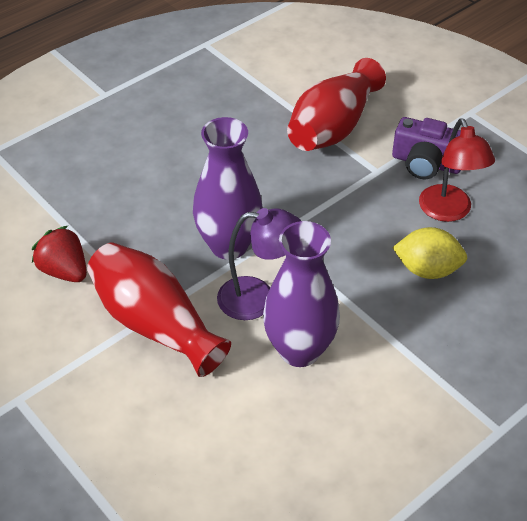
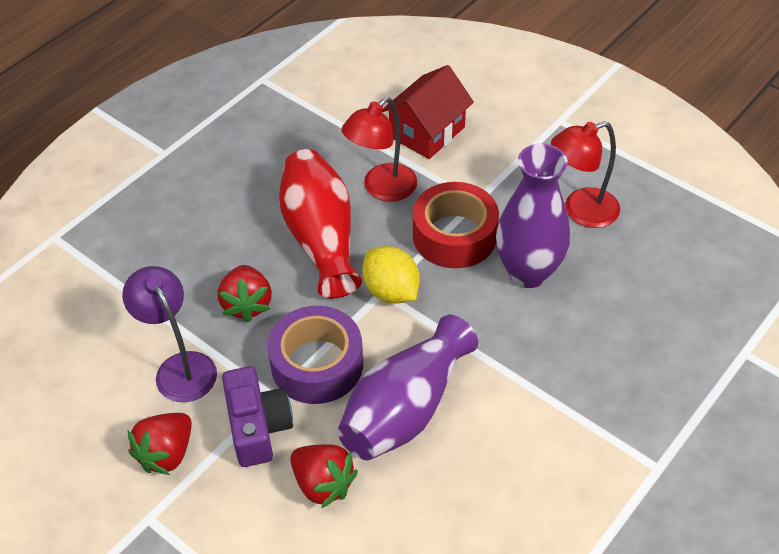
purple tape: none = 0 -> [267,306,363,404] = 1
red house: none = 0 -> [382,65,474,159] = 1
red lamp: [419,118,495,222] = 1 -> [341,97,417,202] [551,121,620,228] = 2
red strawberry: [31,225,87,282] = 1 -> [128,413,192,475] [218,265,272,323] [290,444,358,509] = 3
red tape: none = 0 -> [413,182,499,268] = 1
red vase: [87,242,231,377] [287,58,386,151] = 2 -> [279,149,362,299] = 1

